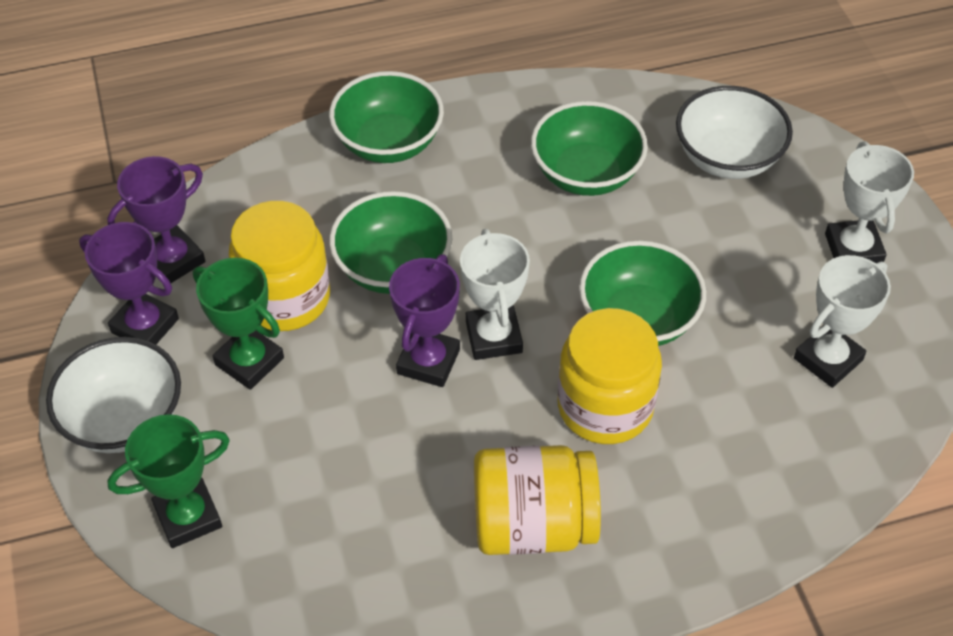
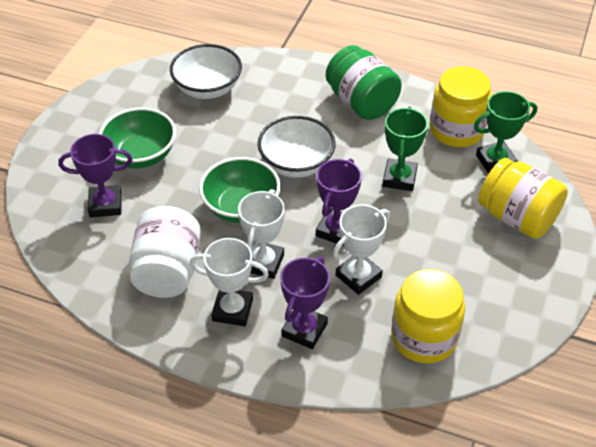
green bowl: [329,71,444,163] [329,191,452,294] [531,101,648,196] [579,240,706,346] = 4 -> [99,107,176,168] [199,157,281,223] = 2
green jar: none = 0 -> [326,45,402,120] = 1
white jar: none = 0 -> [129,206,201,298] = 1

